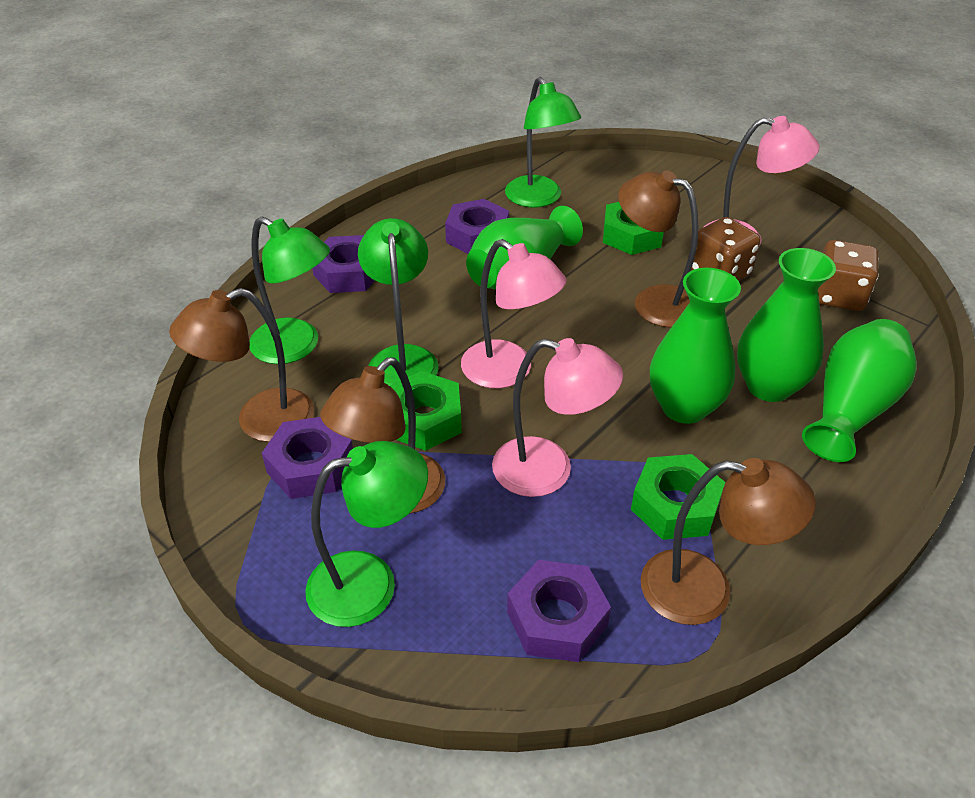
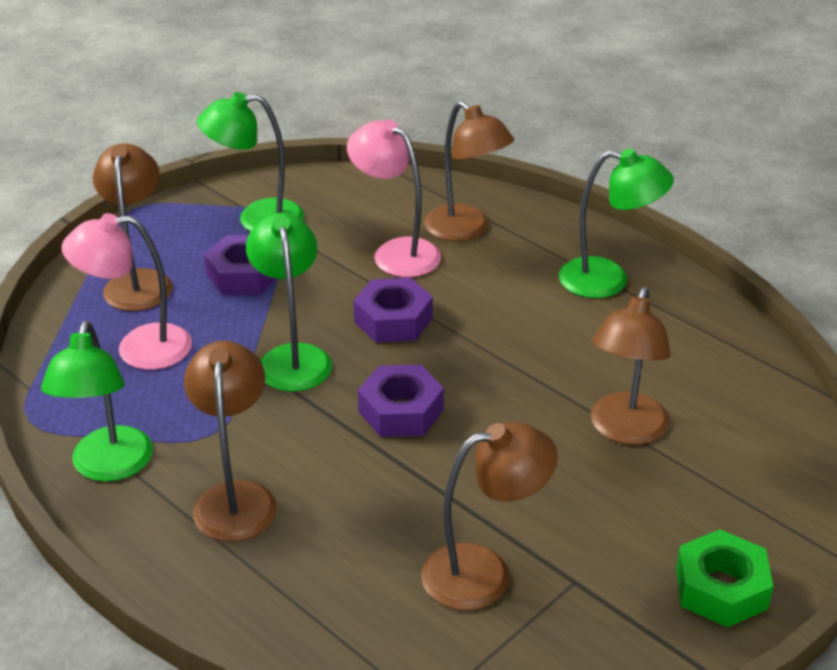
brown dice: [691,217,761,281] [818,240,879,311] = 2 -> none = 0
brown lamp: [169,288,314,442] [320,357,445,514] [618,170,699,328] [641,458,816,625] = 4 -> [93,143,173,311] [184,341,277,541] [421,422,558,610] [424,101,514,241] [591,287,671,445] = 5
green nut: [390,371,462,451] [603,202,664,255] [631,454,725,540] = 3 -> [676,529,773,628] = 1
green vase: [466,206,583,290] [650,268,741,424] [737,248,836,402] [802,319,917,462] = 4 -> none = 0
pink lamp: [461,239,567,388] [492,338,623,497] [703,116,819,245] = 3 -> [61,213,192,370] [347,119,441,277] = 2
purple nut: [262,417,353,499] [312,235,375,293] [445,199,509,254] [507,560,611,662] = 4 -> [204,235,277,295] [353,277,433,343] [358,365,444,437] = 3

